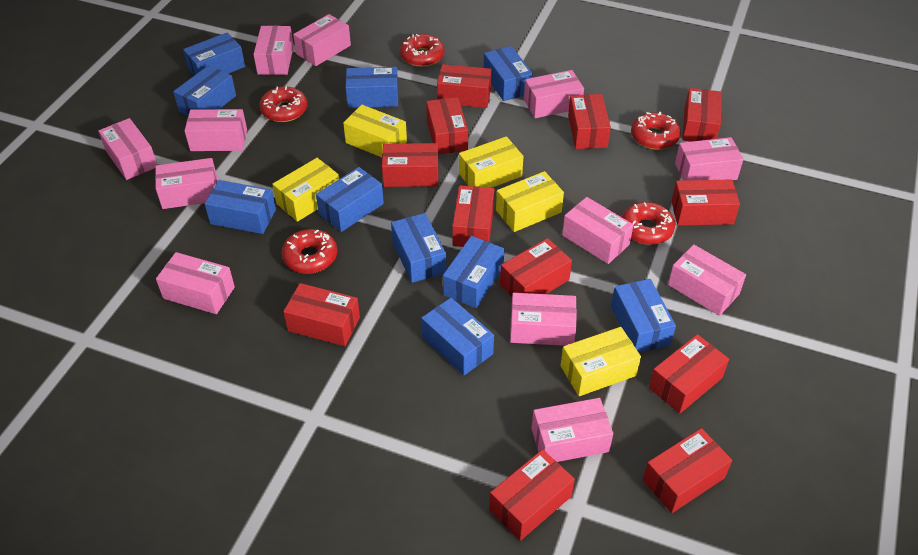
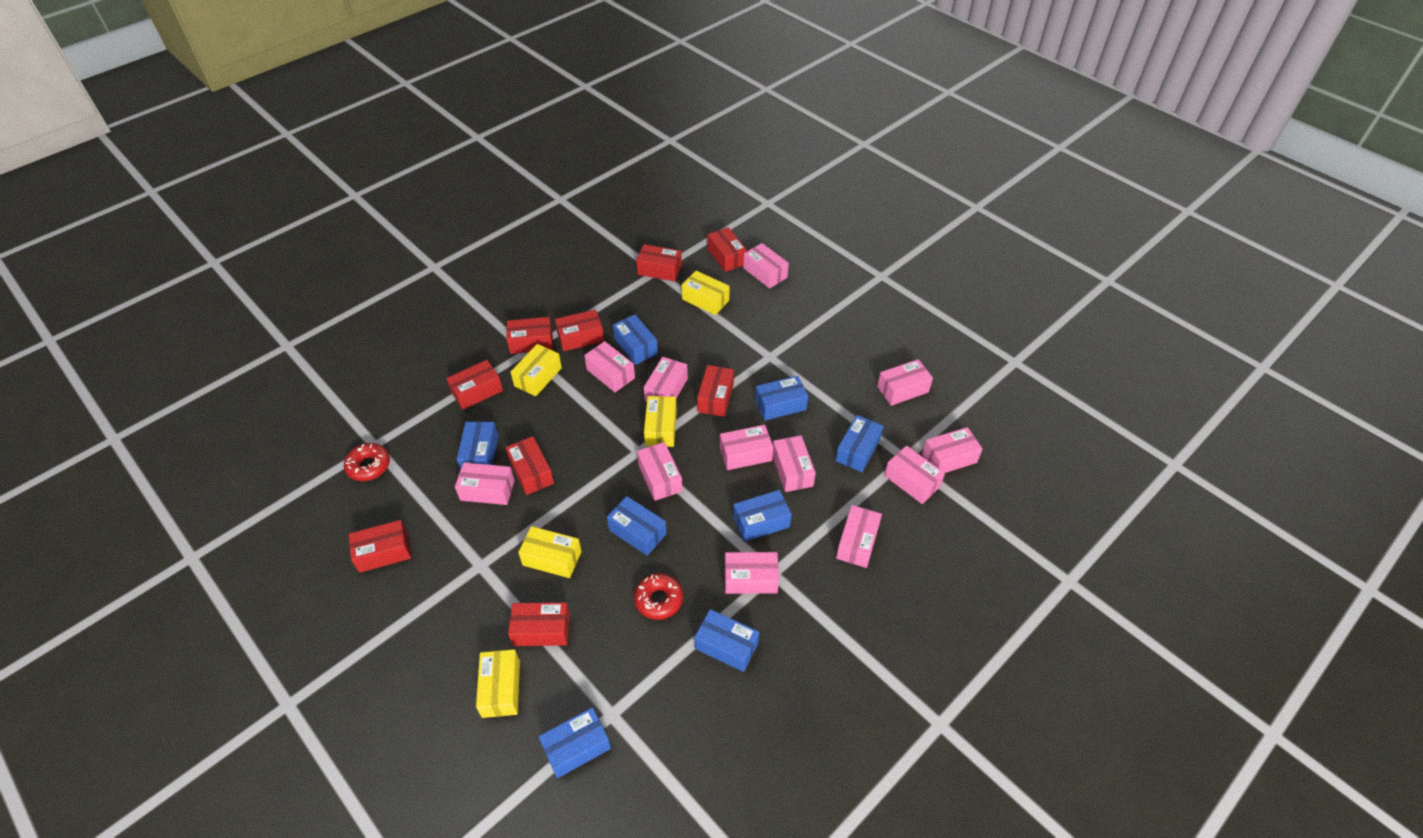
blue box: [173,65,236,116] [183,33,245,76] [205,180,276,234] [316,167,384,232] [345,67,398,108] [391,213,446,283] [421,298,494,375] [443,236,504,308] [484,46,533,101] [611,279,676,352] = 10 -> [457,421,499,470] [538,707,611,778] [607,496,667,556] [613,314,658,365] [695,609,759,672] [733,490,792,542] [755,376,808,421] [836,415,883,472] = 8
red box: [283,283,360,346] [382,143,438,187] [426,97,468,154] [437,64,492,108] [452,185,495,247] [489,449,575,541] [500,238,572,296] [568,94,611,149] [643,428,732,513] [649,334,729,414] [671,179,740,226] [682,88,722,142] = 12 -> [349,520,411,573] [446,360,503,410] [505,436,554,495] [506,317,553,354] [508,602,570,646] [555,309,604,351] [636,244,682,282] [697,365,734,417] [707,227,747,272] = 9
red donut: [259,86,307,122] [282,229,337,274] [400,34,445,67] [622,202,675,245] [631,112,681,150] = 5 -> [344,443,390,481] [634,573,683,620] = 2

